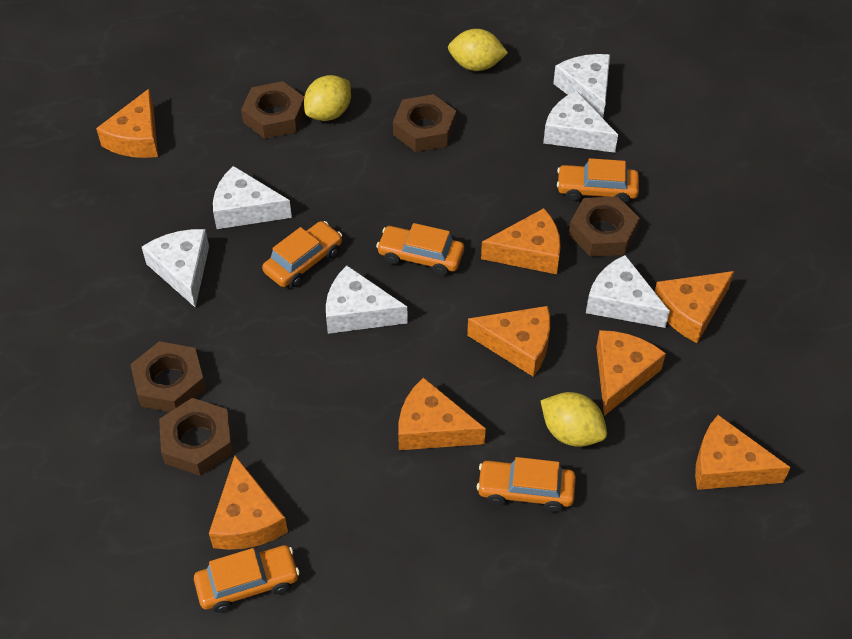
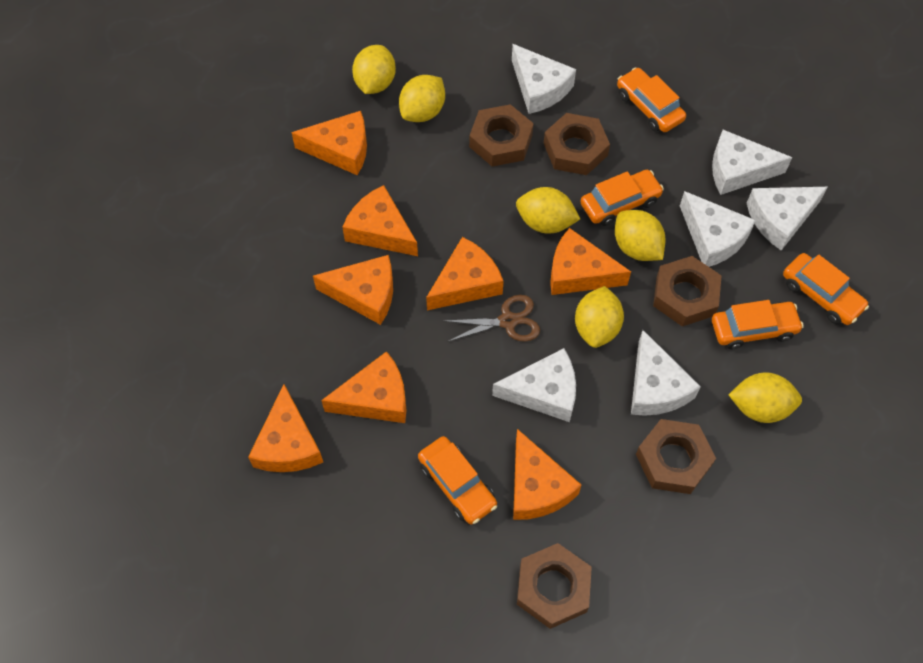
brown scissors: none = 0 -> [445,295,540,342] = 1
yellow lemon: [304,75,351,121] [448,29,508,71] [540,392,607,447] = 3 -> [352,45,396,94] [399,75,445,122] [516,187,580,234] [575,286,624,348] [615,210,666,261] [729,372,802,423] = 6

